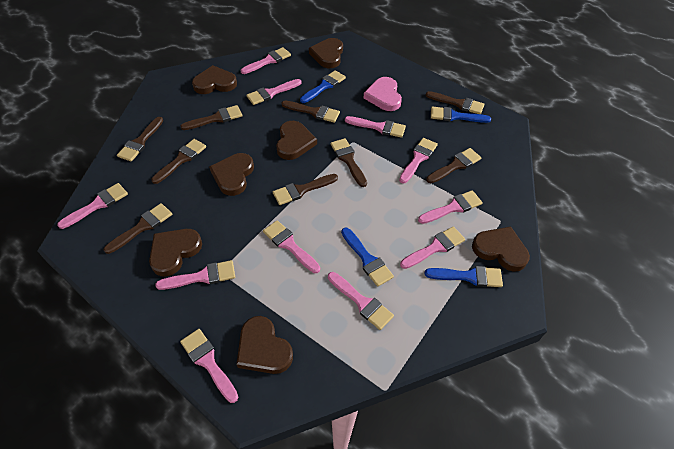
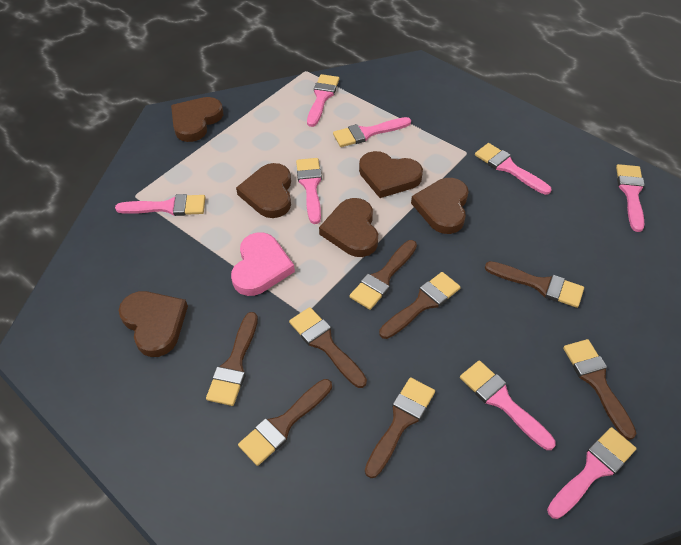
blue brush: [300,70,346,103] [341,227,394,287] [425,266,503,287] [431,106,491,123] = 4 -> none = 0
brown brush: [104,203,172,254] [117,117,163,161] [152,139,206,184] [181,105,243,130] [273,174,338,205] [282,101,340,123] [331,138,367,187] [426,91,485,114] [426,148,481,183] = 9 -> [206,312,258,406] [238,379,332,466] [289,307,367,388] [350,240,417,310] [365,377,435,478] [379,272,461,339] [485,261,584,308] [563,339,636,440] = 8
brown heart: [149,229,202,277] [192,65,237,94] [209,153,254,196] [237,316,293,374] [276,121,317,160] [309,38,343,68] [472,227,530,272] = 7 -> [119,291,188,357] [171,97,223,142] [236,163,291,218] [319,198,378,257] [359,151,423,198] [411,178,469,234] = 6
pink brush: [57,183,128,229] [155,260,235,290] [180,329,238,403] [241,47,291,74] [246,79,301,105] [263,220,320,273] [328,272,394,330] [345,116,406,138] [399,138,438,183] [400,226,465,269] [418,190,483,224] = 11 -> [115,194,205,216] [296,158,322,224] [307,74,339,127] [333,117,411,147] [460,360,556,450] [475,143,552,195] [547,427,637,519] [616,164,645,232] = 8

